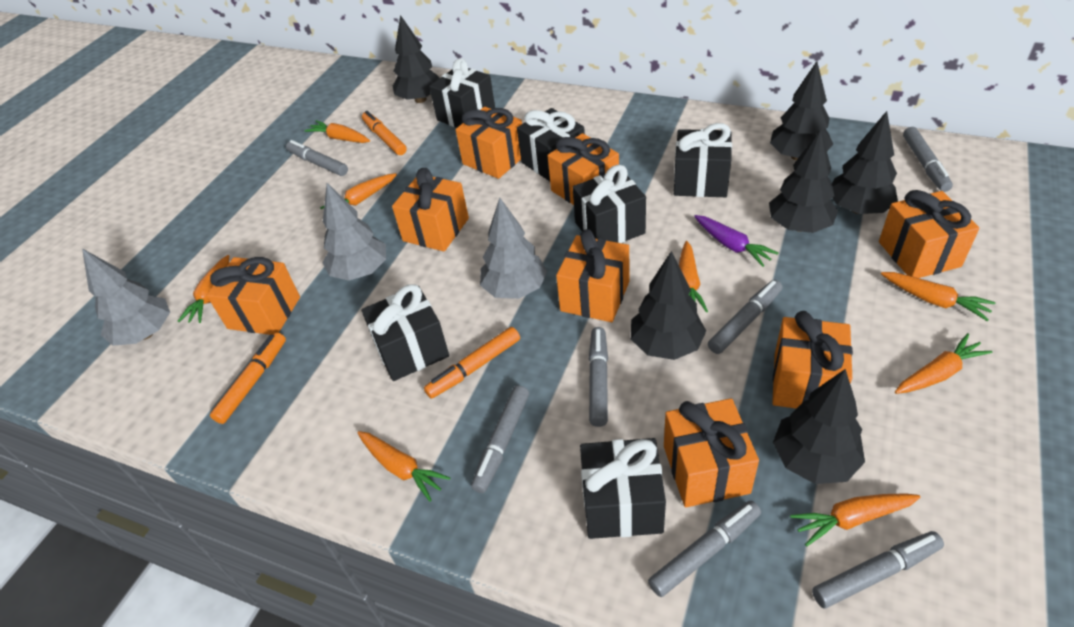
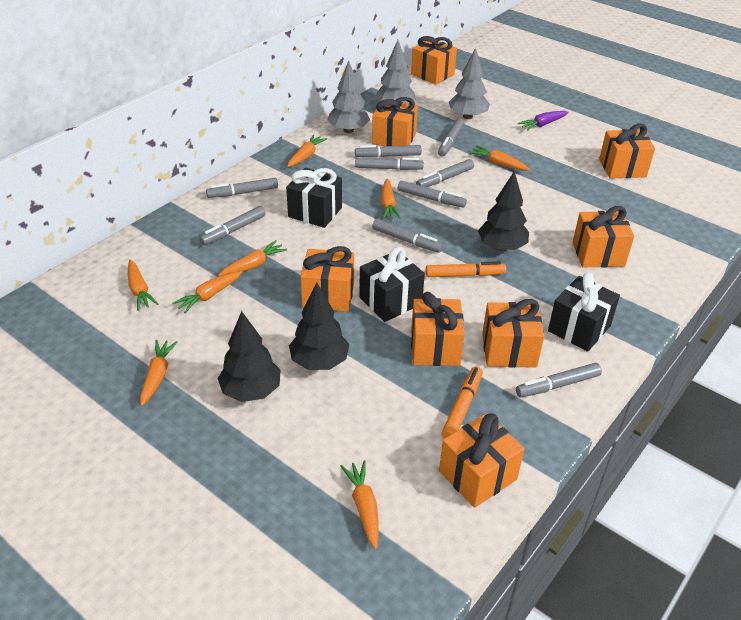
black gift: [361,284,449,381] [429,58,495,128] [517,108,585,181] [573,165,646,243] [580,438,666,539] [674,123,732,197] = 6 -> [286,168,342,228] [359,247,425,322] [548,273,620,352] = 3
black tree: [393,15,440,103] [631,251,706,360] [769,129,838,233] [770,61,833,160] [773,369,865,484] [832,111,898,214] = 6 -> [217,311,281,402] [289,283,350,370] [478,172,529,251] = 3
grey marker: [286,140,348,176] [471,385,529,493] [589,327,608,427] [648,501,761,597] [708,280,782,354] [812,531,944,608] [903,127,953,192] = 7 -> [199,206,266,245] [206,178,278,198] [355,145,422,158] [355,157,424,170] [372,219,443,253] [398,181,467,208] [416,159,474,187] [438,118,464,157] [516,363,602,397] = 9
orange marker: [210,332,286,424] [362,111,407,155] [424,327,520,399] = 3 -> [426,261,506,277] [441,366,483,439] = 2

